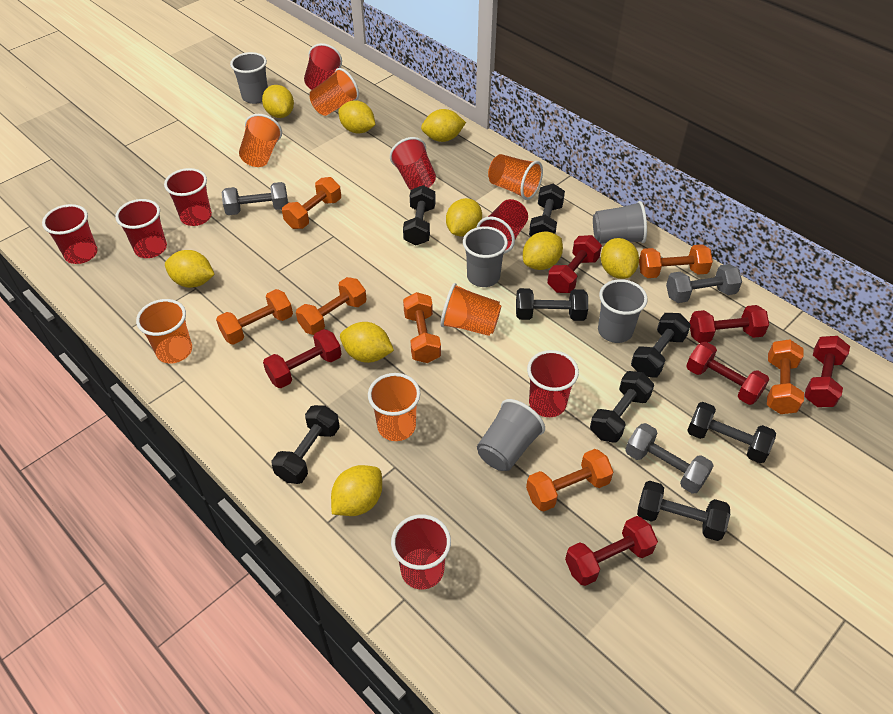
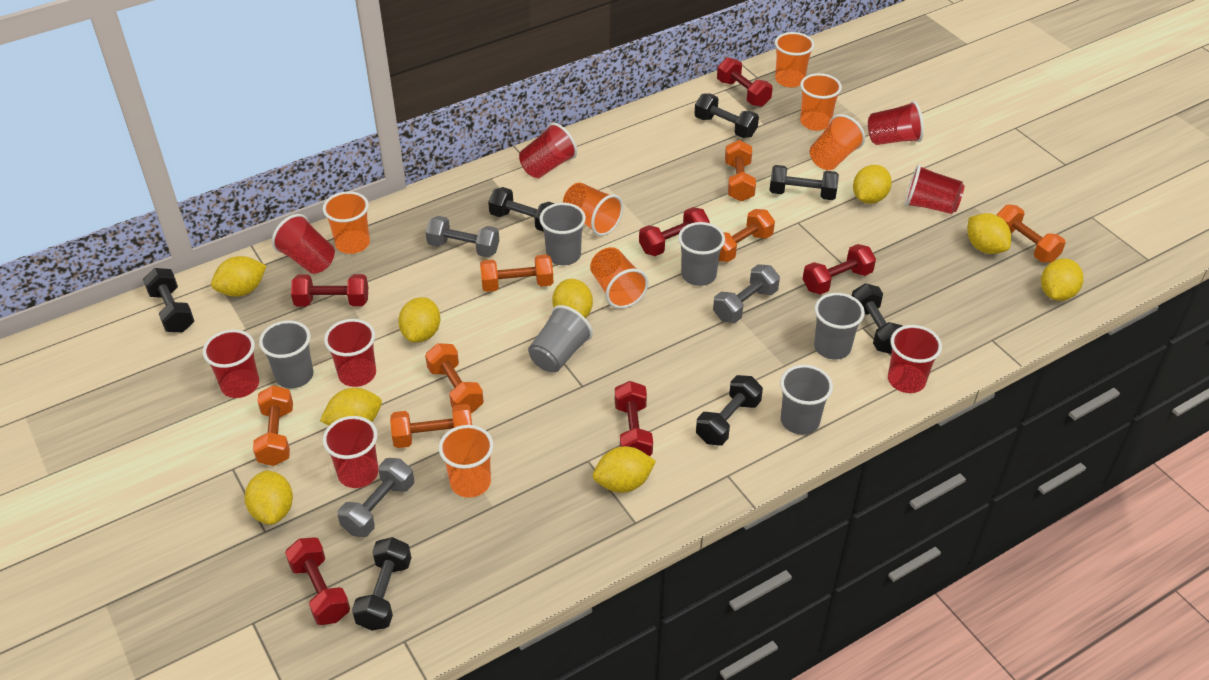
black dumbbell: [271,405,340,484] [403,185,435,245] [516,288,588,321] [529,184,565,237] [590,371,654,443] [631,313,691,378] [637,481,730,541] [687,402,776,463] = 8 -> [143,268,194,332] [352,537,411,631] [488,187,555,232] [694,93,759,138] [696,375,763,445] [769,165,839,200] [852,283,903,354] = 7
grey cup: [230,52,268,104] [463,226,508,287] [477,399,545,471] [593,201,647,244] [598,279,648,343] = 5 -> [259,320,313,388] [528,305,593,372] [539,203,586,265] [678,222,725,286] [780,365,833,435] [814,293,865,359] = 6
orange cup: [136,299,192,363] [239,114,282,167] [310,68,359,116] [368,373,420,441] [441,283,501,336] [488,154,543,200] = 6 -> [323,191,370,254] [439,425,494,498] [563,183,623,236] [590,247,649,309] [775,32,814,87] [800,73,842,131] [810,114,865,170] = 7

